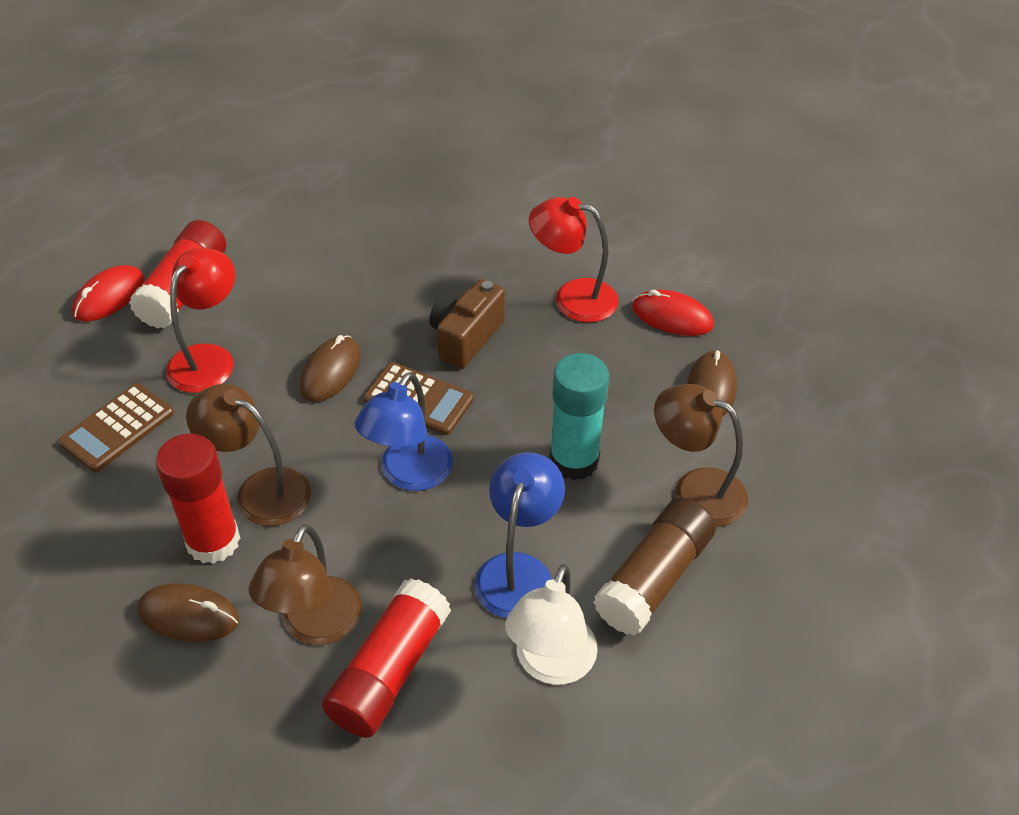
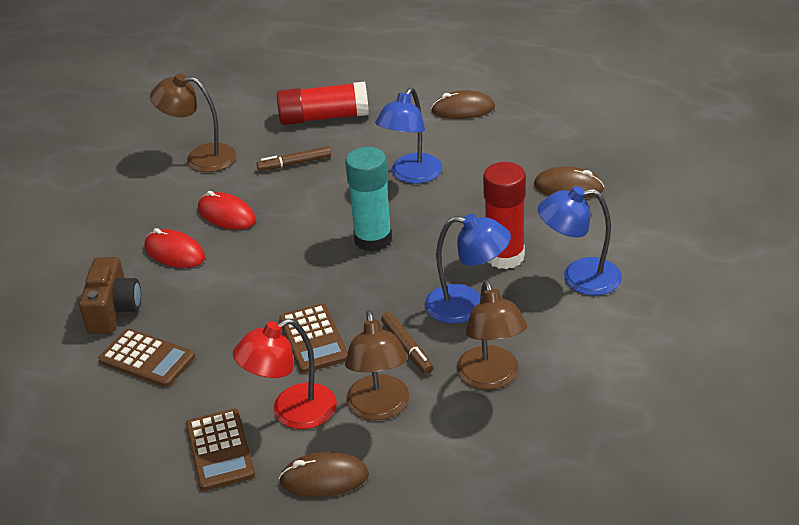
blue lamp: [355,372,453,491] [475,452,565,618] = 2 -> [375,88,442,184] [425,214,511,324] [538,186,622,295] = 3
brown calculator: [58,383,174,472] [363,362,474,435] = 2 -> [98,329,195,387] [186,408,255,491] [279,303,348,373] = 3
brown glue stick: [593,497,716,636] = 1 -> none = 0
brown marker: none = 0 -> [257,146,331,171] [381,312,433,374] = 2
red glue stick: [129,220,226,328] [156,434,240,564] [322,578,451,738] = 3 -> [277,81,369,125] [483,162,526,269] = 2
red lamp: [166,248,235,393] [529,197,619,323] = 2 -> [233,318,337,429] = 1
white lamp: [505,564,598,685] = 1 -> none = 0

